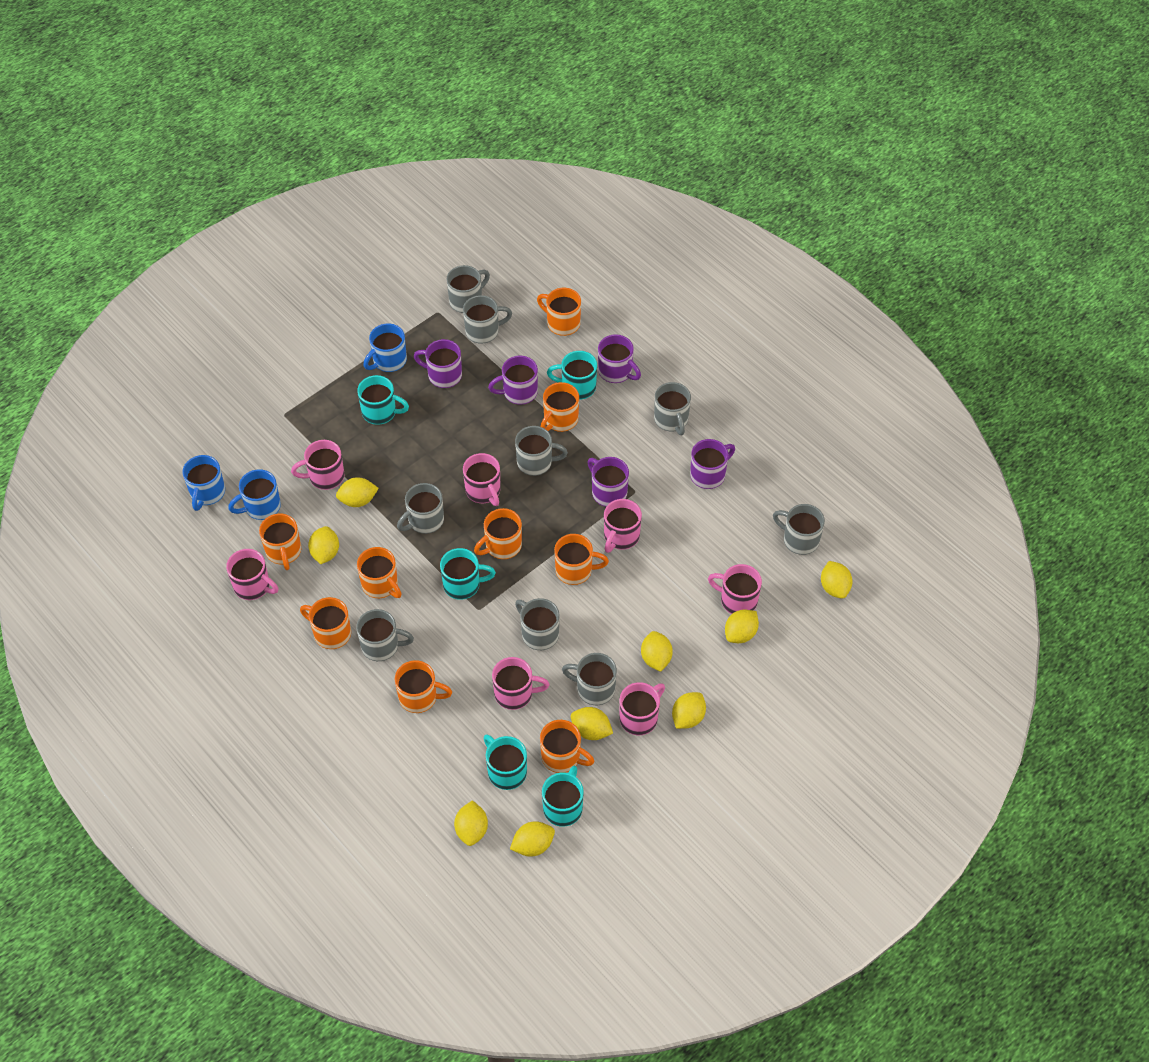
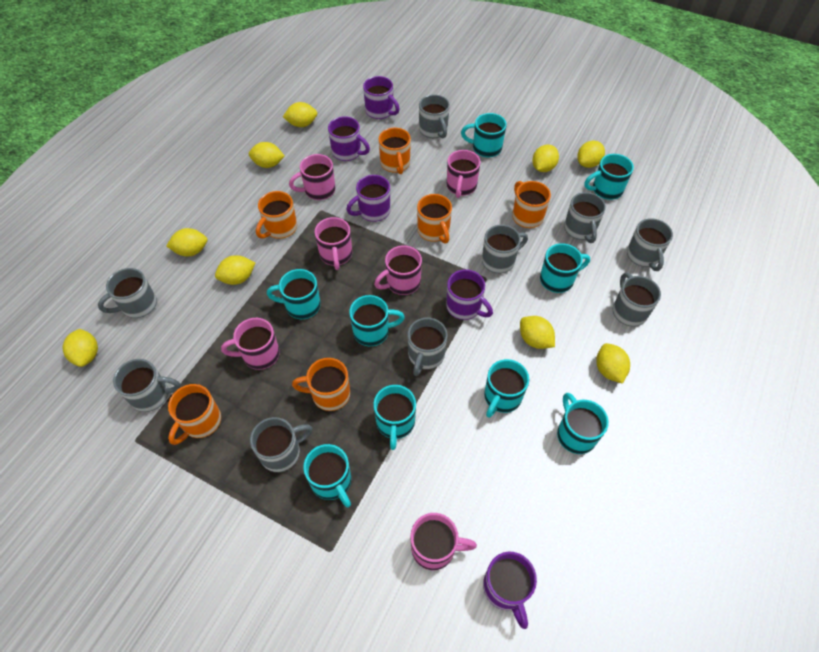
blue mug: [182,455,225,511] [228,469,281,520] [363,323,407,372] = 3 -> none = 0
orange mug: [259,513,301,570] [300,597,351,649] [357,547,402,598] [395,660,452,713] [474,508,522,559] [537,288,581,336] [540,720,594,773] [541,382,579,432] [554,534,609,585] = 9 -> [168,384,221,445] [256,191,297,239] [292,358,350,411] [379,127,411,174] [417,194,452,243] [512,181,551,228] = 6
pink mug: [226,549,278,600] [291,440,344,490] [463,453,501,506] [492,657,549,710] [604,499,642,553] [619,682,665,735] [708,564,762,614] = 7 -> [221,318,280,370] [289,154,335,200] [314,217,352,270] [374,245,422,295] [410,513,477,570] [447,150,481,198] = 6
turquoise mug: [357,375,409,425] [440,548,496,600] [483,735,527,790] [542,766,583,827] [547,351,597,400] = 5 -> [267,269,321,319] [303,444,351,508] [349,295,405,346] [373,385,416,450] [461,113,507,158] [484,359,529,418] [540,243,590,293] [557,393,609,454] [584,154,634,200] = 9

